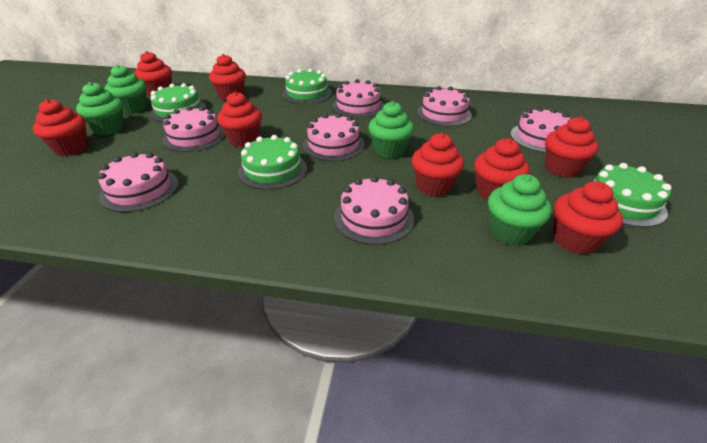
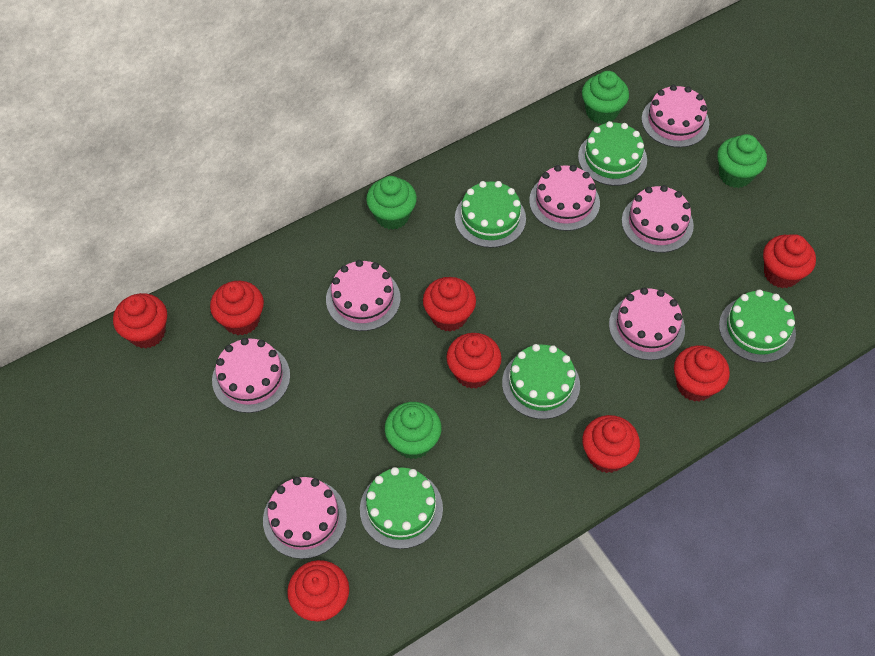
green cake: [150,83,206,122] [238,135,307,190] [282,68,332,104] [594,163,672,227] = 4 -> [360,467,443,549] [455,181,526,248] [502,344,580,419] [578,121,647,186] [719,289,796,363] = 5

